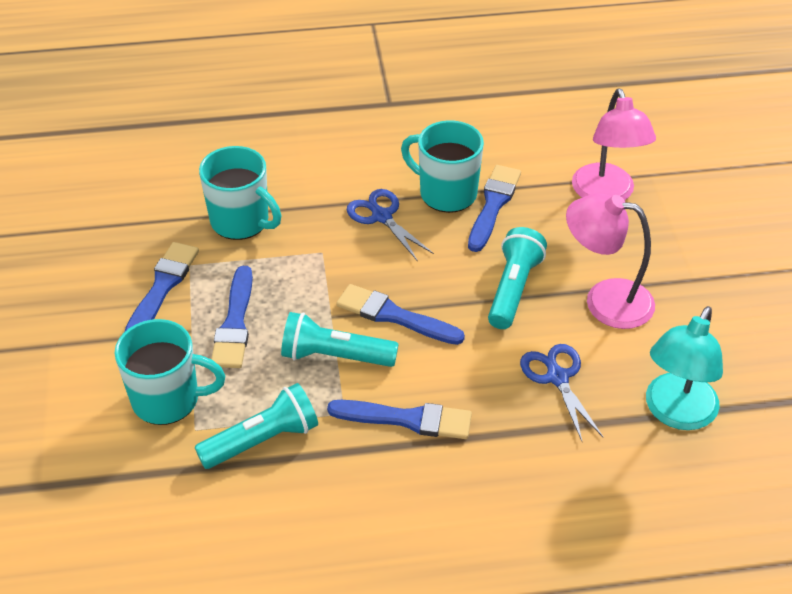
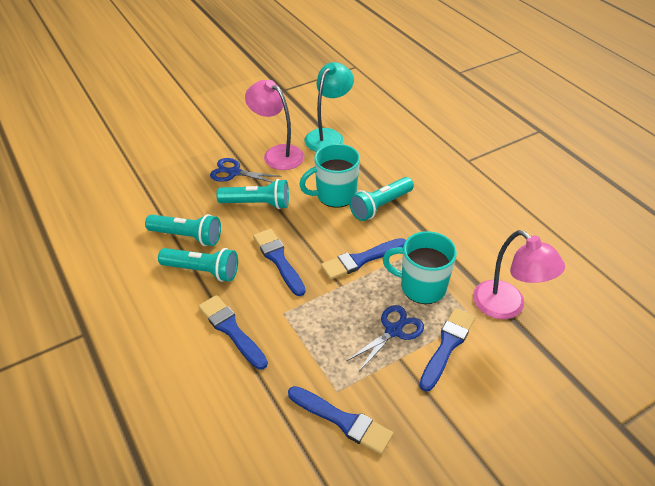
turquoise flashlight: [195,383,318,469] [281,312,399,367] [488,227,547,329] = 3 -> [145,214,221,246] [158,248,238,282] [216,179,289,209] [349,177,414,221] = 4
turquoise mug: [114,319,226,425] [199,146,282,240] [401,121,484,213] = 3 -> [299,144,360,208] [383,231,457,304] = 2

